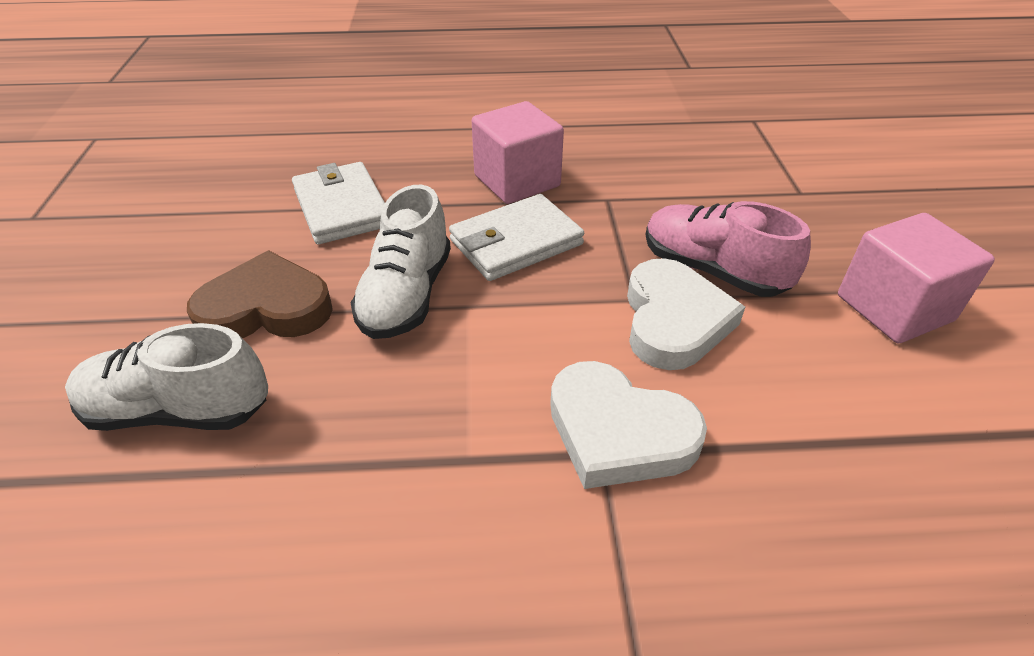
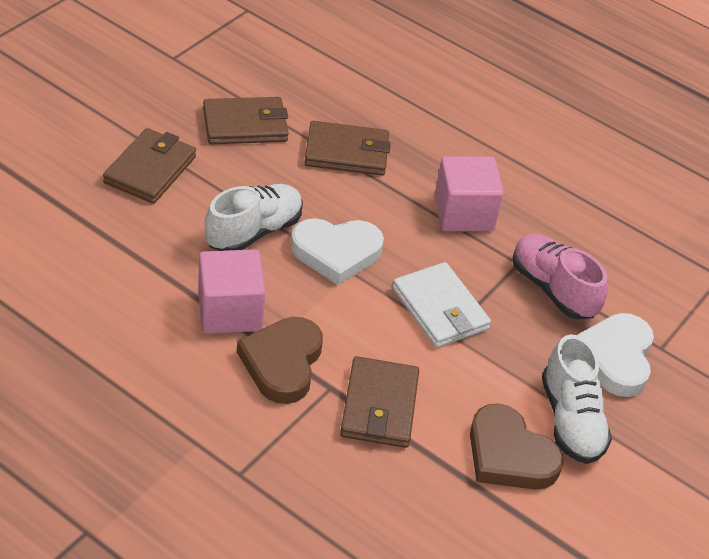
brown heart: [187,251,333,338] = 1 -> [237,317,323,404] [470,403,564,490] = 2
brown wallet: none = 0 -> [103,128,196,204] [203,97,289,144] [305,121,391,176] [340,356,419,448] = 4
white wallet: [292,162,385,244] [449,194,584,281] = 2 -> [392,262,491,348] = 1

